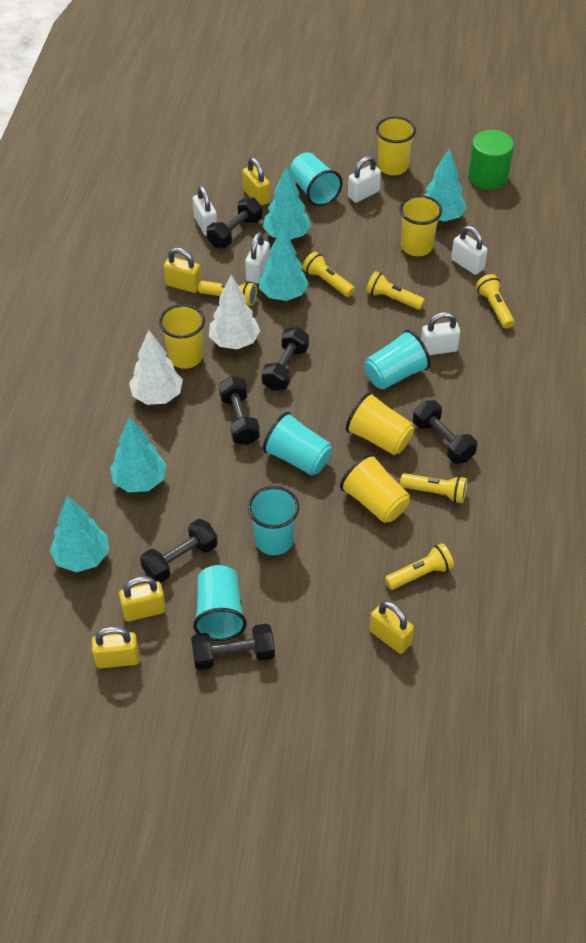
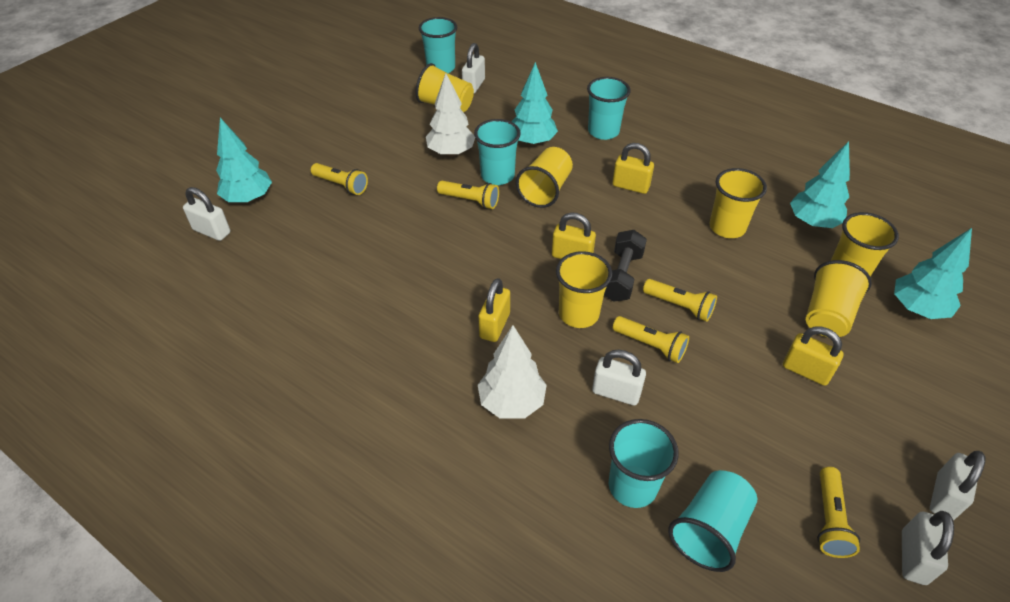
black dumbbell: [140,519,218,583] [191,624,275,670] [206,197,262,248] [219,376,260,445] [261,327,309,391] [413,400,477,464] = 6 -> [604,230,647,302] = 1
green cylinder: [468,130,514,190] = 1 -> none = 0
turquoise tree: [50,495,109,572] [110,417,167,492] [259,227,309,301] [263,166,311,240] [424,148,467,221] = 5 -> [216,118,272,203] [511,62,558,146] [790,141,850,228] [894,228,972,319] = 4
yellow cup: [159,304,205,369] [340,453,410,523] [345,392,414,455] [376,117,416,176] [399,195,442,256] = 5 -> [415,63,474,112] [516,147,573,208] [556,251,612,328] [709,168,767,238] [806,260,872,337] [831,212,899,277] = 6
yellow flashlight: [198,281,257,306] [303,252,355,297] [366,271,425,310] [385,543,454,590] [400,473,467,503] [476,274,515,328] = 6 -> [311,163,368,195] [437,181,499,209] [613,316,689,363] [643,279,717,322] [817,467,860,558] = 5
yellow padlock: [92,626,139,669] [119,576,166,621] [164,247,201,293] [242,157,270,206] [370,601,414,654] = 5 -> [478,278,510,342] [552,213,596,259] [612,143,654,194] [783,327,843,386] = 4

